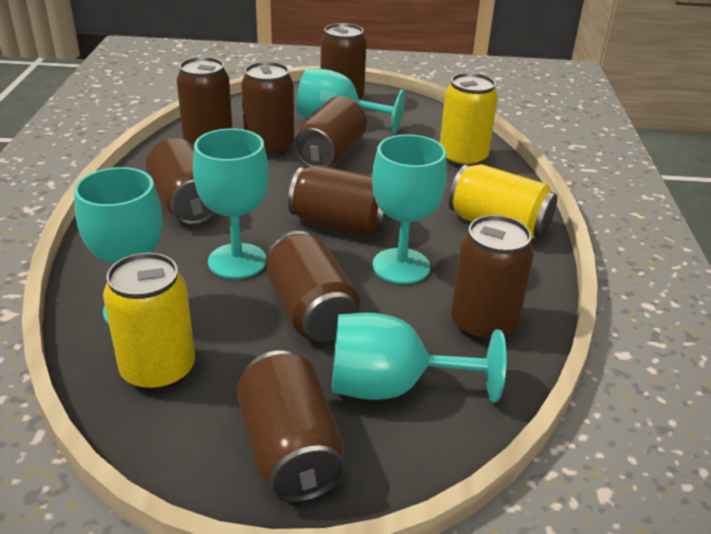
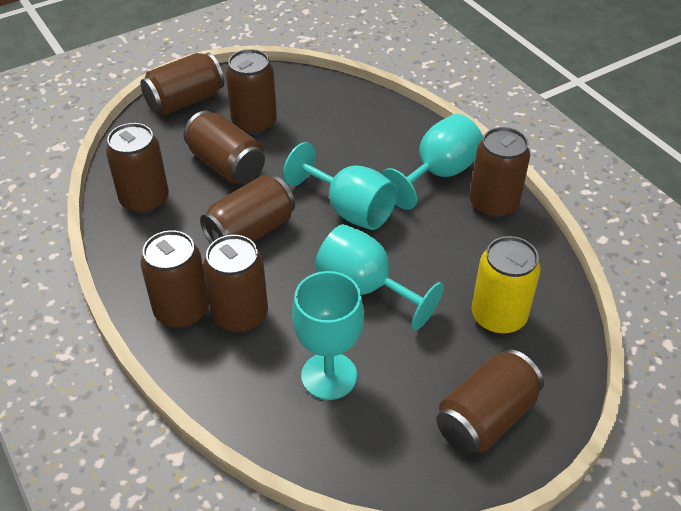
turquoise goblet: [74,167,162,324] [193,129,269,279] [297,68,405,134] [332,313,507,403] [372,134,447,284] = 5 -> [283,142,397,230] [292,271,364,400] [315,224,444,330] [381,114,483,210] = 4
yellow can: [103,253,195,392] [440,73,498,168] [449,164,557,239] = 3 -> [472,236,541,335] = 1

